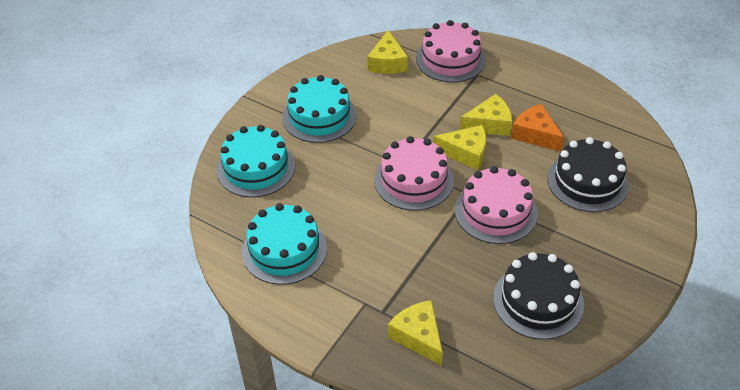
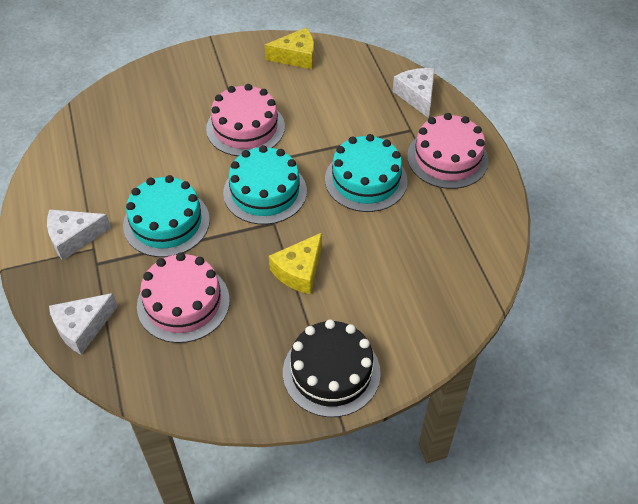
black cake: [493,252,584,340] [547,137,629,212] = 2 -> [283,320,381,417] = 1
orange cheese: [511,104,564,152] = 1 -> none = 0
white cheese: none = 0 -> [47,209,111,261] [49,293,118,355] [393,68,435,118] = 3
yellow cheese: [367,30,408,74] [388,300,443,366] [433,125,486,170] [460,94,512,136] = 4 -> [265,28,314,69] [269,233,322,294] = 2

